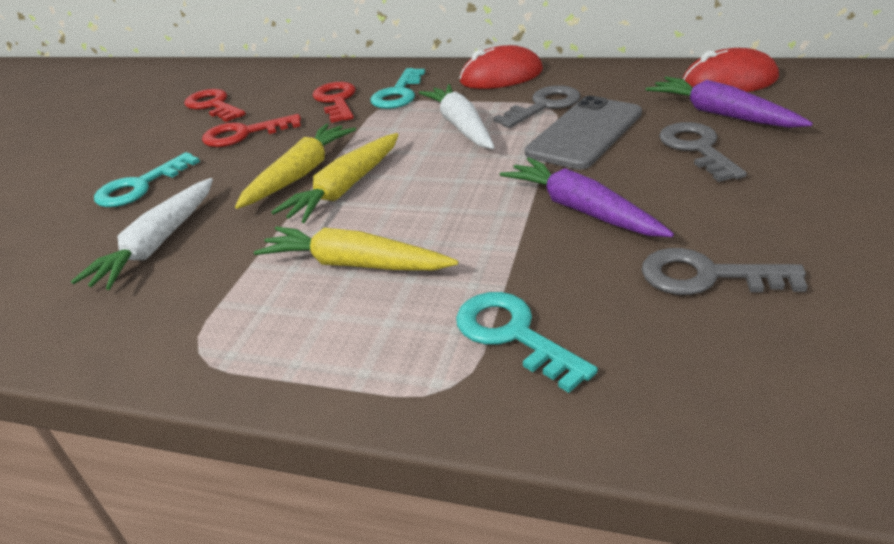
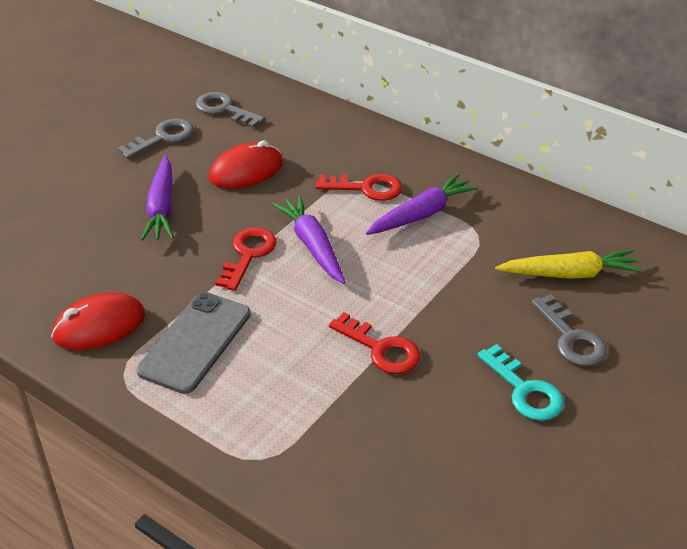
purple carrot: [500,157,674,237] [646,77,813,128] = 2 -> [141,156,174,241] [272,195,345,284] [366,174,479,235] = 3
turquoise key: [94,152,200,207] [370,68,425,109] [456,292,598,393] = 3 -> [478,344,564,421] = 1
white carrot: [71,178,213,290] [419,84,495,149] = 2 -> none = 0
yellow carrot: [235,124,356,209] [254,226,458,270] [271,133,399,223] = 3 -> [495,249,643,279] = 1

